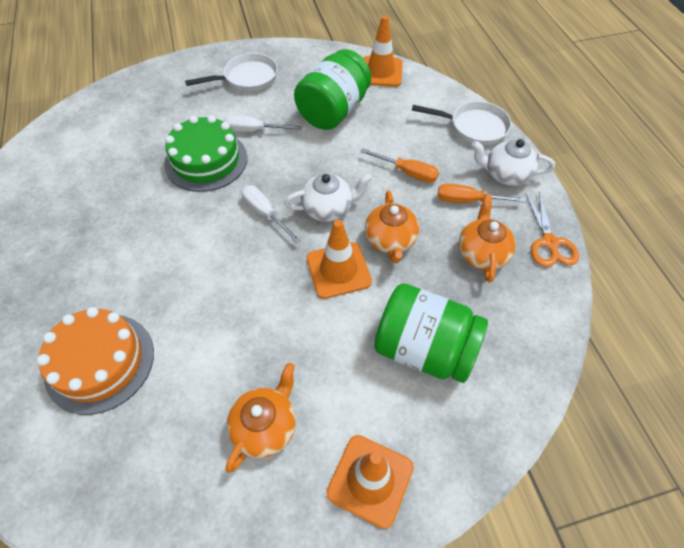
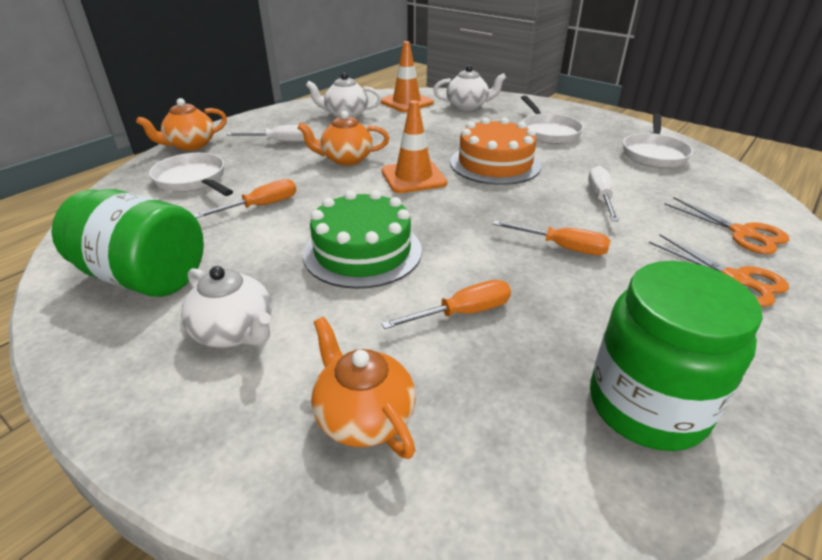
orange scissors: [525,192,579,267] = 1 -> [649,235,789,307] [664,197,789,254] = 2
orange screwdriver: [360,148,439,183] [438,184,526,203] = 2 -> [194,179,296,218] [381,280,511,329] [493,220,611,255] = 3
orange traffic cone: [307,220,372,299] [327,435,414,529] [363,16,403,87] = 3 -> [381,41,434,112] [382,100,447,193] = 2
white pan: [185,53,278,92] [412,101,512,145] = 2 -> [149,153,233,196] [521,96,584,144] [623,113,693,168] = 3
white teapot: [284,173,372,222] [472,139,555,186] = 2 -> [181,266,272,348] [306,73,382,118] [433,65,506,111] = 3

